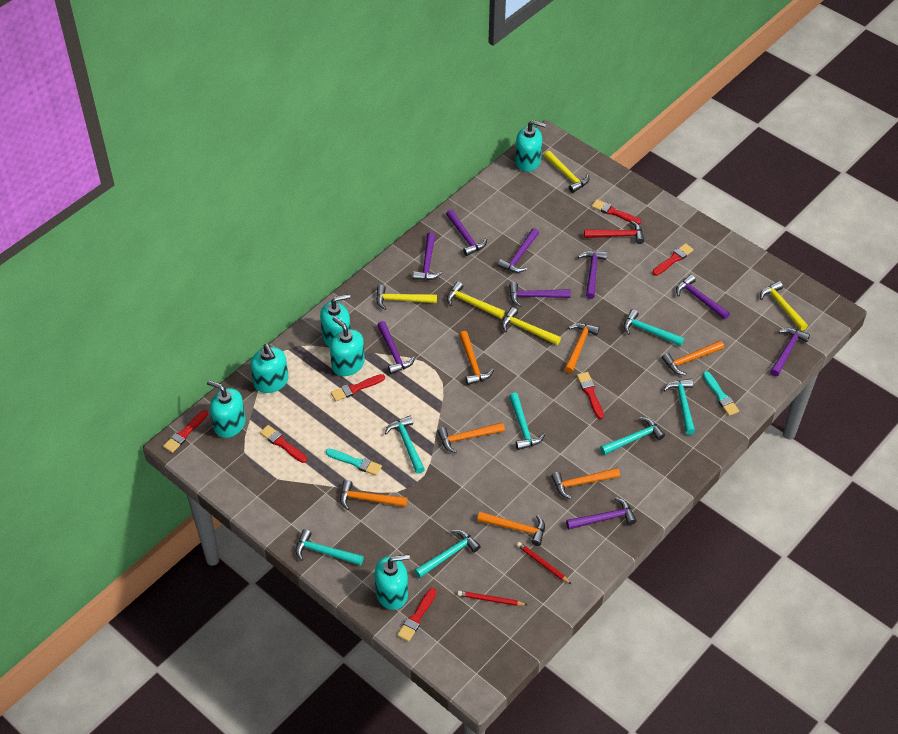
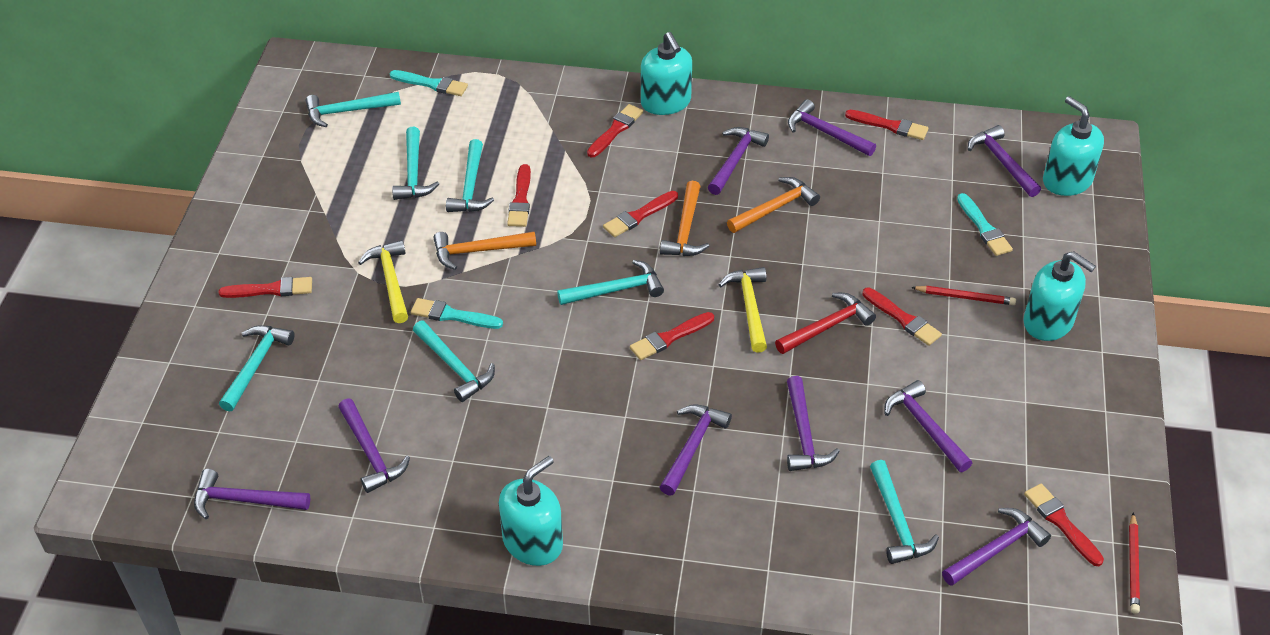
orange hammer: [340,480,407,510] [438,422,505,453] [459,331,494,385] [477,512,545,546] [551,468,620,499] [564,323,599,373] [662,341,724,375] = 7 -> [433,232,536,270] [660,181,709,256] [727,177,820,233] = 3
red brush: [163,410,208,453] [260,425,307,463] [331,374,385,401] [397,588,437,642] [577,372,604,419] [592,199,641,224] [652,243,694,276] = 7 -> [218,277,312,298] [507,164,531,227] [587,104,643,157] [603,191,678,237] [630,312,714,360] [845,110,928,140] [862,288,942,346] [1024,484,1104,566] = 8
turquoise brush: [325,449,382,476] [703,371,739,416] = 2 -> [390,70,468,96] [411,298,503,329] [957,193,1013,256] = 3
turquoise soap dispenser: [207,380,246,438] [250,344,288,393] [320,294,351,347] [330,317,365,376] [374,554,410,610] [515,120,546,172] = 6 -> [499,456,563,566] [641,32,692,115] [1023,251,1096,341] [1043,96,1104,196] = 4
yellow hammer: [376,285,437,310] [447,281,505,319] [502,307,561,345] [544,151,589,193] [760,281,808,331] = 5 -> [358,240,408,323] [719,267,767,353] = 2

